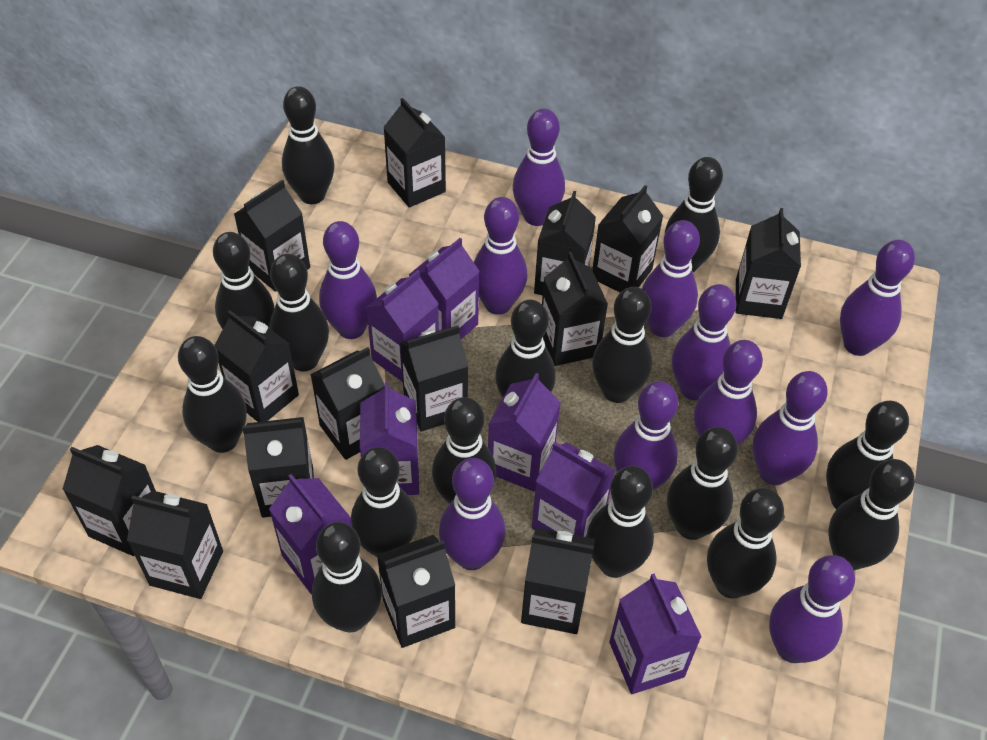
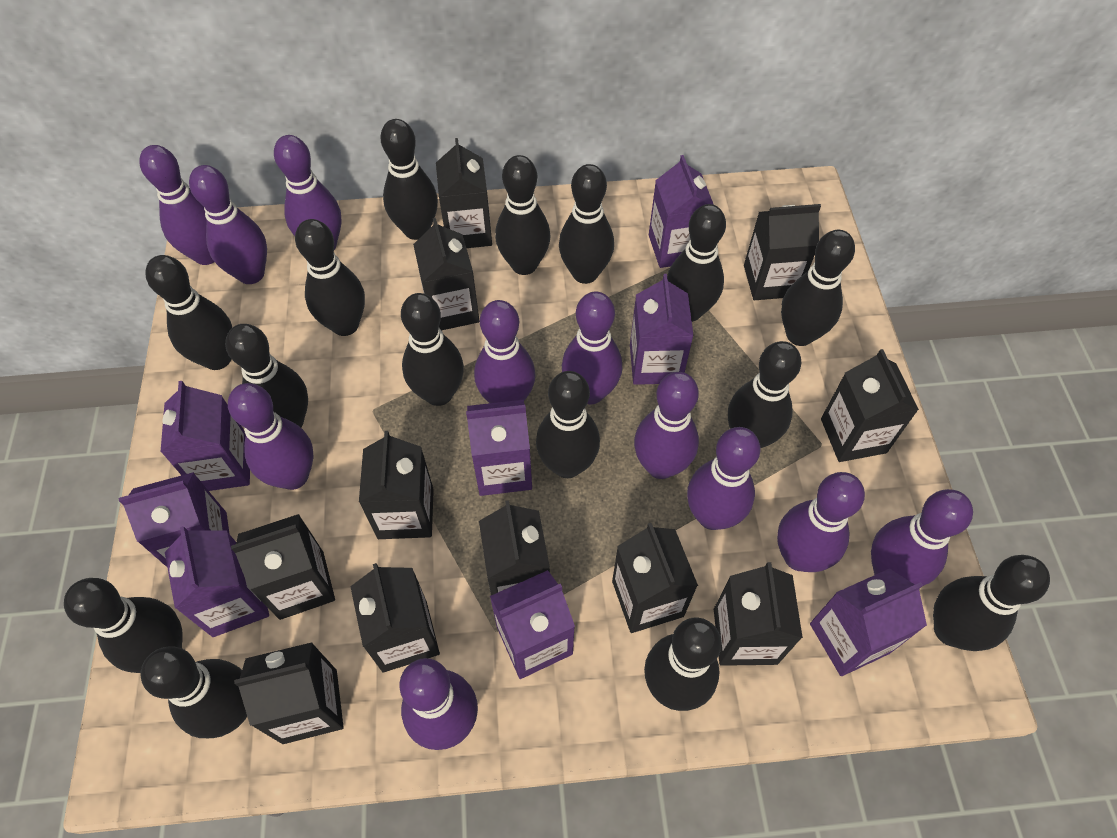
black carton: [62,445,156,556] [127,491,223,599] [214,310,299,422] [234,180,310,292] [242,417,314,518] [310,347,385,460] [377,535,455,648] [383,98,446,208] [400,326,468,432] [521,528,595,634] [534,191,596,295] [542,252,608,366] [592,185,663,293] [736,208,801,319] = 14 -> [231,514,335,620] [234,642,344,744] [350,563,440,672] [359,431,434,539] [413,218,479,330] [436,138,492,248] [479,500,550,595] [612,523,698,633] [714,562,803,666] [744,204,821,300] [821,349,919,462] = 11
purple carton: [269,474,352,594] [360,382,419,495] [366,270,439,382] [409,238,480,339] [488,373,561,492] [532,442,615,537] [609,573,702,694] = 7 -> [119,472,229,567] [161,381,250,491] [165,526,269,637] [466,400,532,496] [490,570,575,679] [630,274,694,385] [649,155,714,268] [810,569,927,676] = 8

